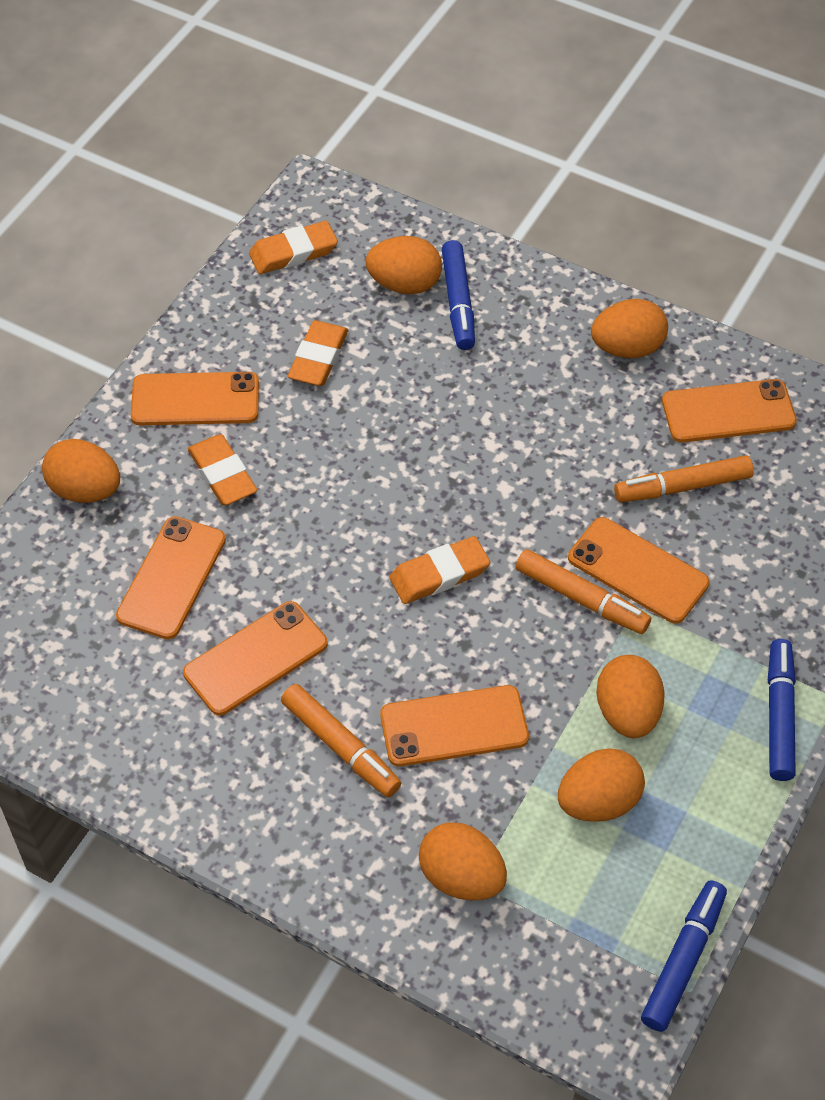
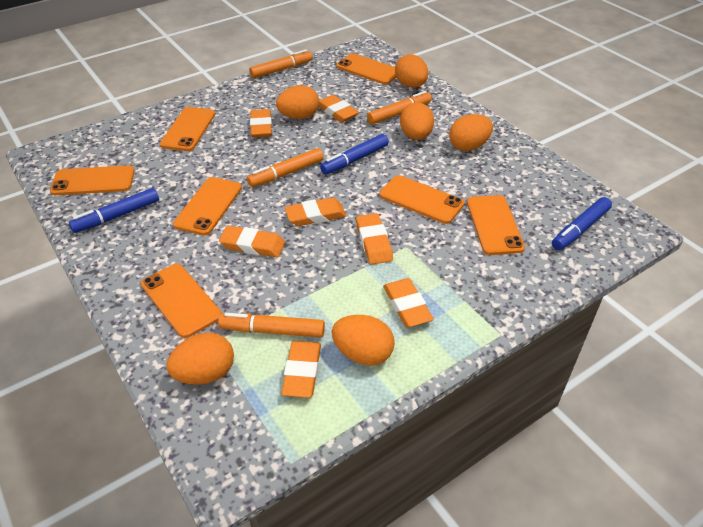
orange eraser: [188,434,257,505] [249,221,338,274] [288,320,348,386] [389,536,490,604] = 4 -> [219,226,285,257] [250,109,272,138] [281,341,321,398] [285,197,346,226] [318,95,359,122] [356,213,393,264] [383,278,434,327] = 7
orange marker: [281,684,401,797] [516,549,651,634] [614,455,754,503] = 3 -> [218,313,325,337] [247,148,323,187] [249,50,313,78] [367,91,432,124] = 4
orange phone: [116,516,226,639] [131,372,259,425] [183,601,328,716] [380,685,529,767] [568,517,710,624] [662,379,797,443] = 6 -> [50,165,135,195] [141,264,222,338] [160,107,215,151] [173,177,242,235] [336,53,397,84] [379,175,464,224] [467,195,525,255] = 7

